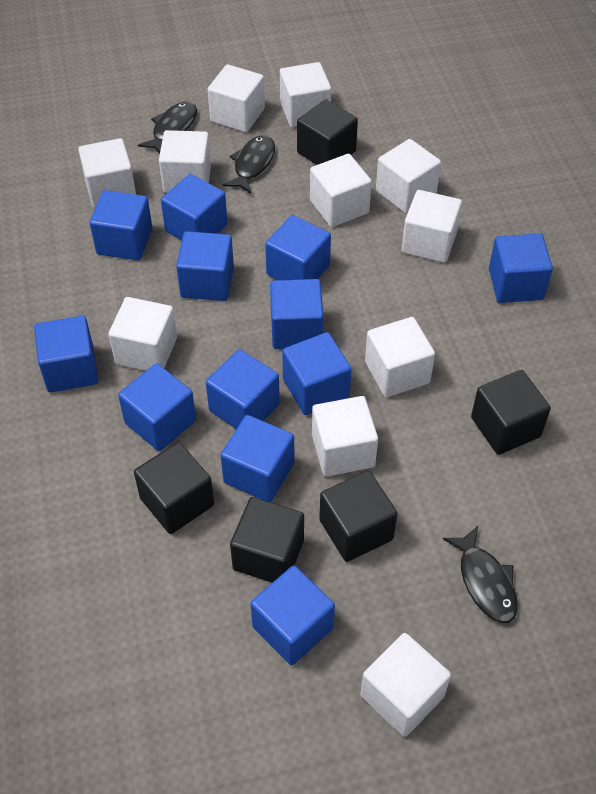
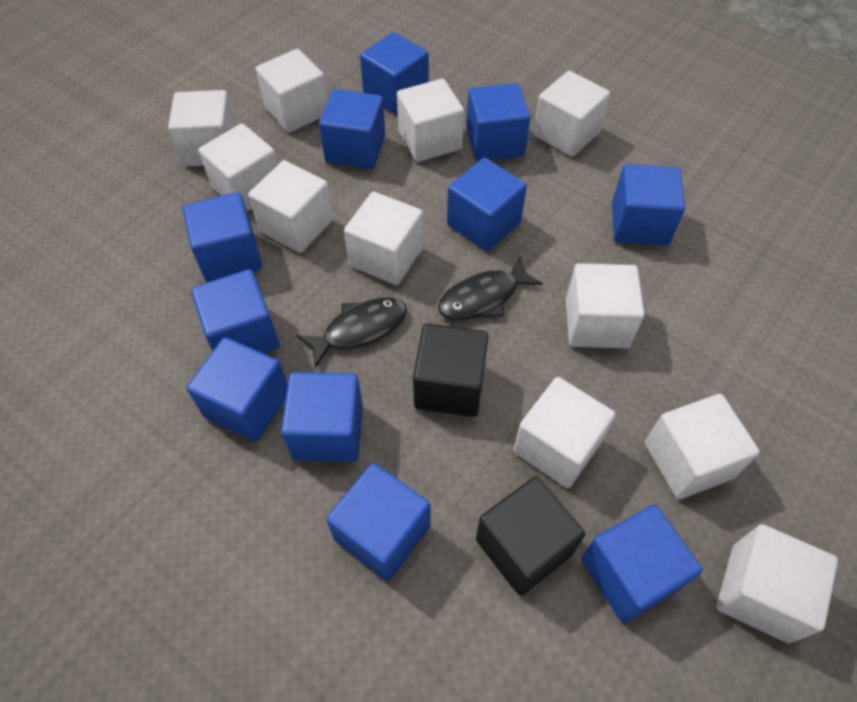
black cube: [134,442,214,534] [230,497,304,583] [297,99,358,165] [319,471,398,562] [471,370,551,455] = 5 -> [413,323,488,417] [476,476,585,596] = 2
black fish: [138,102,197,153] [223,135,275,194] [443,526,517,623] = 3 -> [297,298,407,368] [438,257,543,320] = 2
blue cube: [34,316,99,392] [90,190,153,261] [118,363,196,451] [161,174,227,240] [176,231,234,301] [206,349,280,429] [221,415,294,502] [250,566,335,665] [265,215,331,280] [270,279,324,349] [282,332,351,415] [489,233,553,303] = 12 -> [183,192,262,282] [186,337,288,442] [191,269,279,353] [281,372,363,462] [319,89,385,169] [326,463,430,581] [360,32,429,115] [447,158,527,251] [466,83,531,162] [581,505,703,623] [612,164,685,246] = 11

